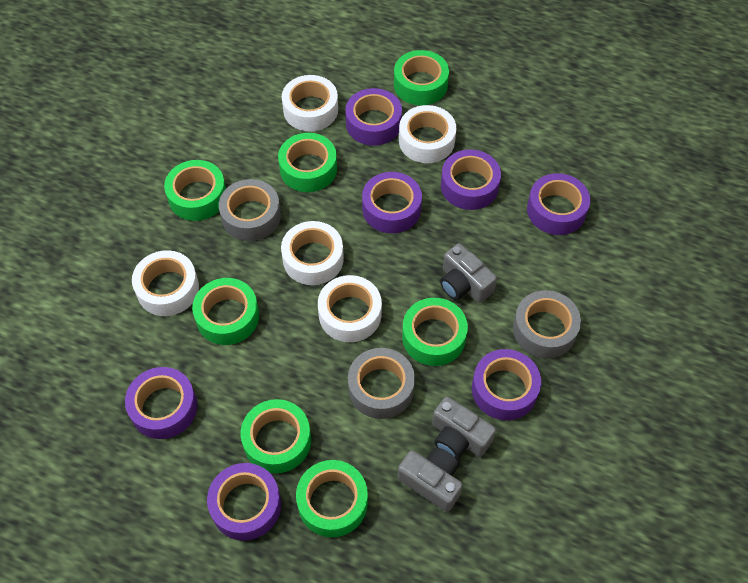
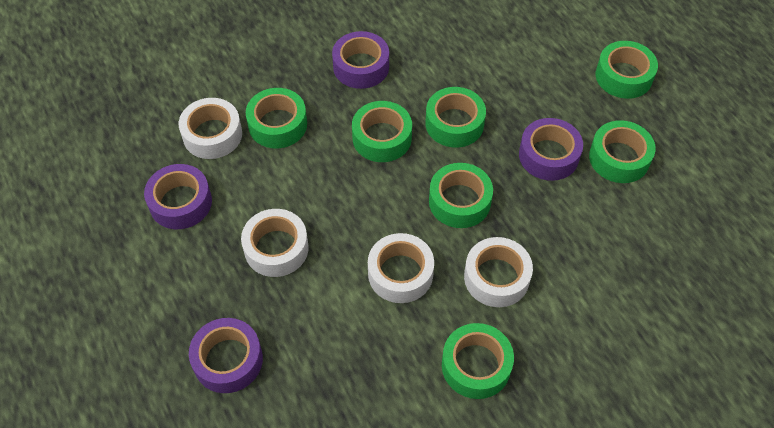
grey camera: [398,447,463,512] [432,396,496,460] [440,243,497,303] = 3 -> none = 0
grey tape: [219,179,281,241] [348,348,415,419] [513,290,581,358] = 3 -> none = 0
purple tape: [125,367,197,439] [207,463,281,541] [345,88,402,146] [362,172,422,233] [441,149,501,210] [472,349,541,420] [527,173,590,235] = 7 -> [144,164,212,229] [189,318,263,393] [332,31,389,89] [519,118,583,181] = 4
white tape: [132,250,199,316] [281,221,344,285] [282,75,338,131] [318,275,382,342] [399,105,456,163] = 5 -> [179,98,242,159] [241,209,309,277] [368,233,434,303] [464,237,533,307] = 4

